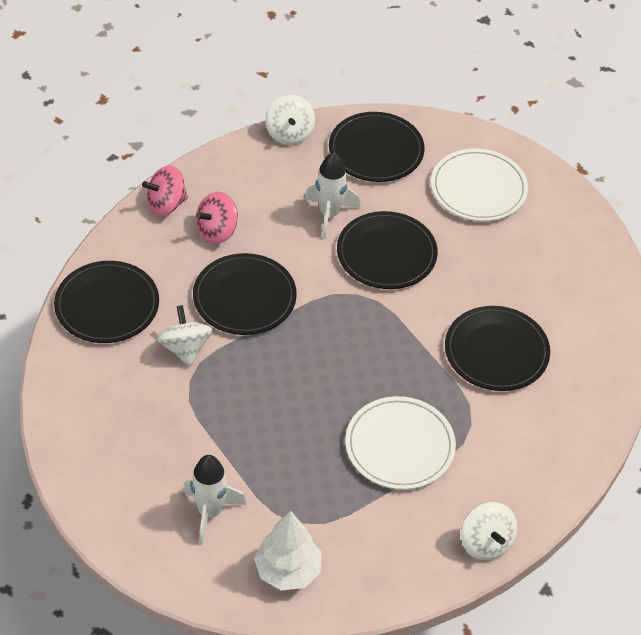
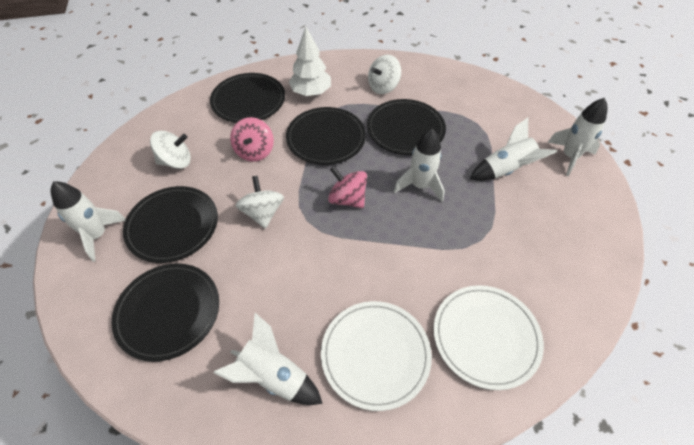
white rocket: [183,455,246,544] [305,152,360,239] = 2 -> [51,181,126,262] [213,313,323,405] [394,129,445,202] [470,118,557,181] [547,98,608,176] = 5

